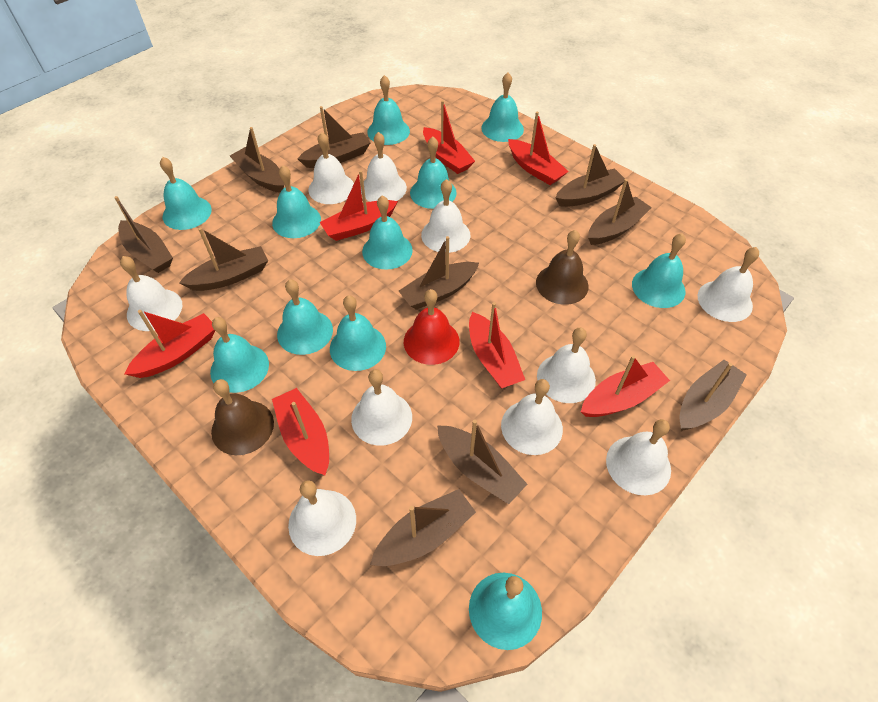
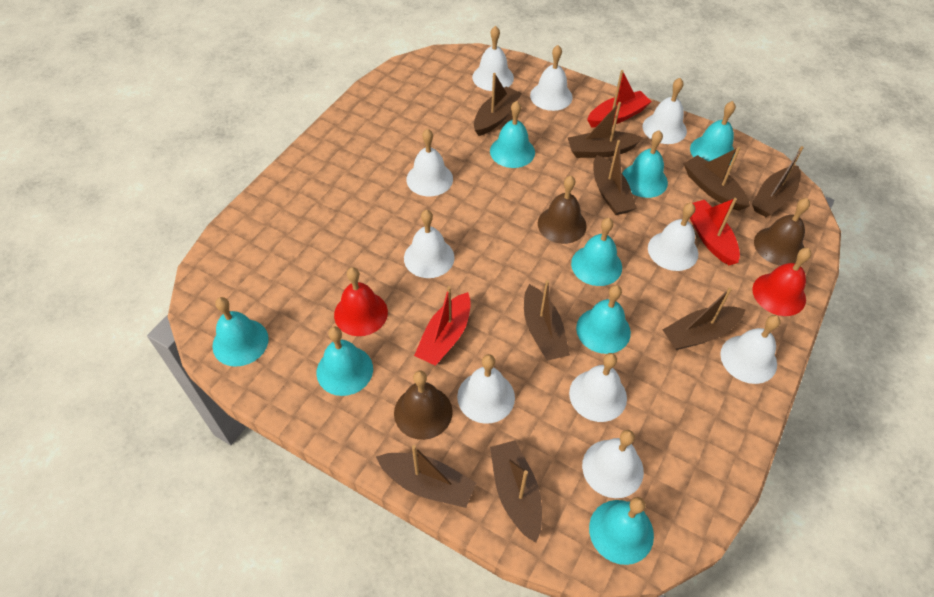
brown bell: [211,379,274,455] [536,230,589,305] = 2 -> [394,370,453,440] [538,176,587,244] [754,198,810,266] = 3
brown boat: [114,196,173,273] [179,228,268,291] [230,127,284,193] [298,106,370,168] [370,489,476,566] [399,236,479,310] [437,420,527,504] [555,144,625,207] [588,179,652,245] [679,360,747,431] = 10 -> [376,445,476,508] [474,73,522,136] [490,440,542,543] [524,280,570,361] [568,102,643,158] [593,140,637,215] [663,287,746,350] [683,147,750,211] [752,146,804,217] = 9
red bell: [404,289,460,365] = 1 -> [334,267,388,336] [753,248,812,316] = 2
red boat: [125,310,215,378] [272,388,329,475] [320,170,398,241] [423,100,475,174] [469,302,525,388] [508,112,569,185] [581,355,670,417] = 7 -> [414,286,471,366] [587,70,652,128] [690,198,740,265] = 3
turquoise bell: [160,157,212,230] [210,317,269,393] [272,165,321,238] [277,279,333,355] [330,295,386,371] [362,195,413,270] [367,75,410,145] [410,137,457,209] [469,573,542,650] [481,73,524,142] [632,233,686,308] = 11 -> [212,297,269,367] [316,327,373,396] [490,101,535,168] [571,218,622,286] [576,285,631,354] [589,497,654,565] [622,130,668,198] [690,101,736,164] = 8

